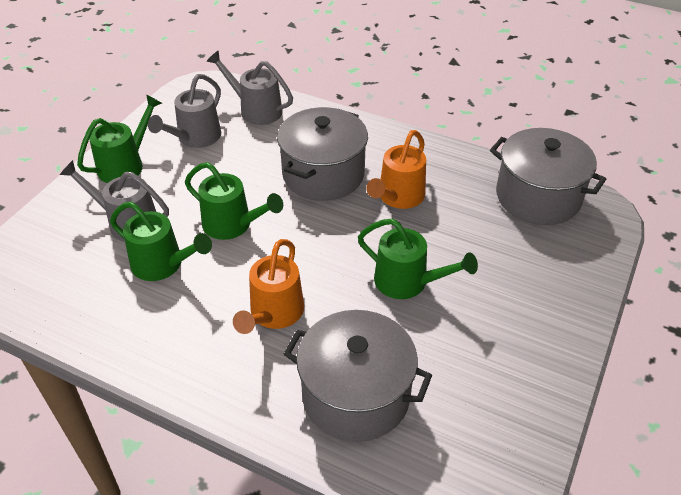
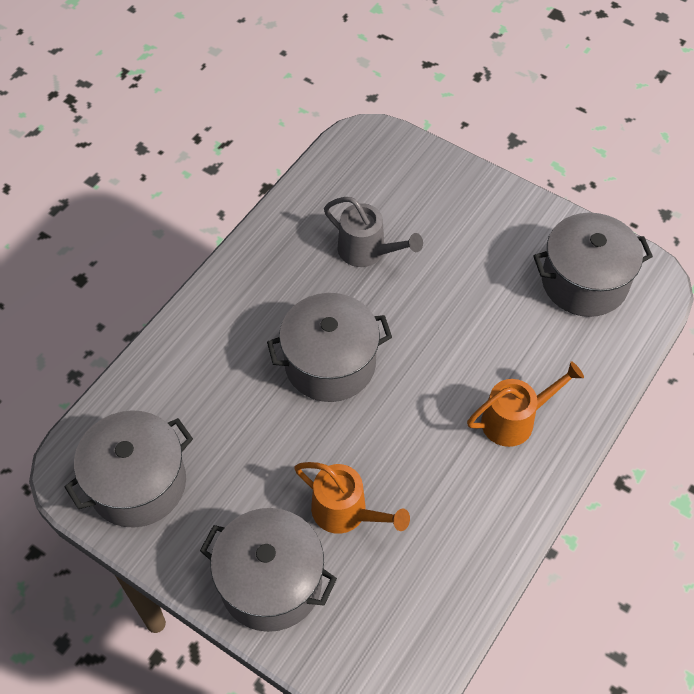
green watering can: [77,94,162,183] [110,202,212,281] [185,162,283,240] [358,219,478,299] = 4 -> none = 0
grey pot: [277,107,368,201] [284,310,432,442] [490,128,606,225] = 3 -> [65,410,193,528] [200,508,337,632] [267,293,392,402] [533,213,653,317] = 4
grey watering can: [60,160,169,242] [148,74,221,148] [207,50,293,125] = 3 -> [324,197,423,267] = 1

